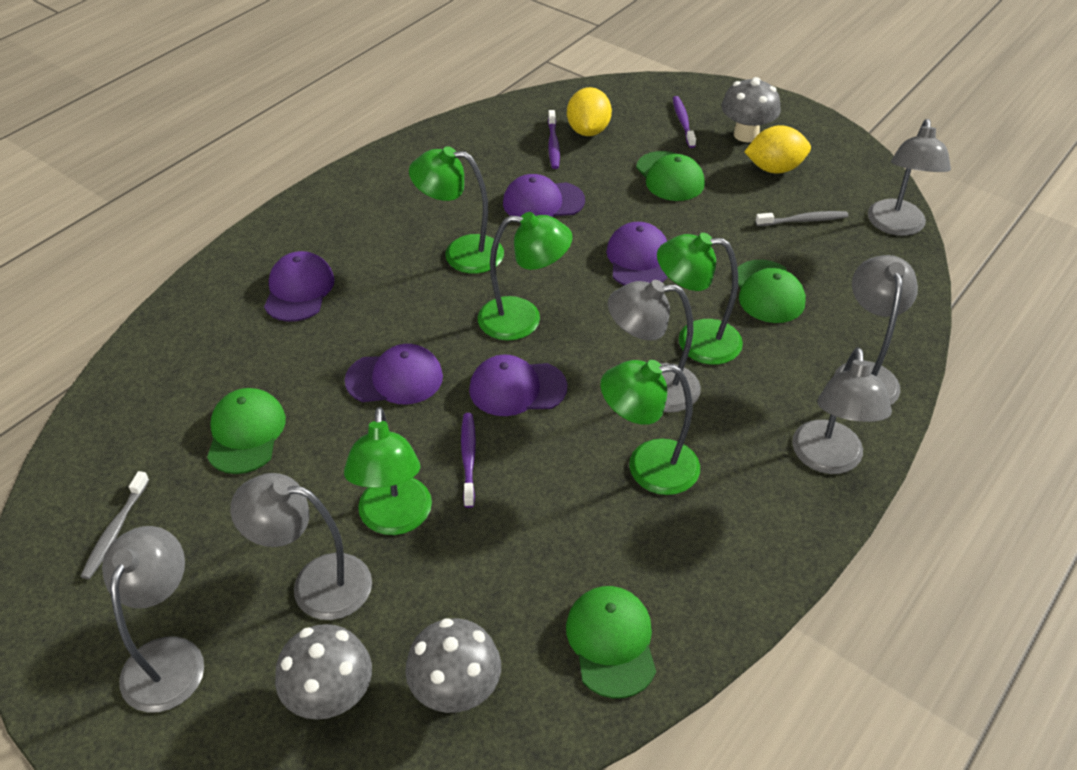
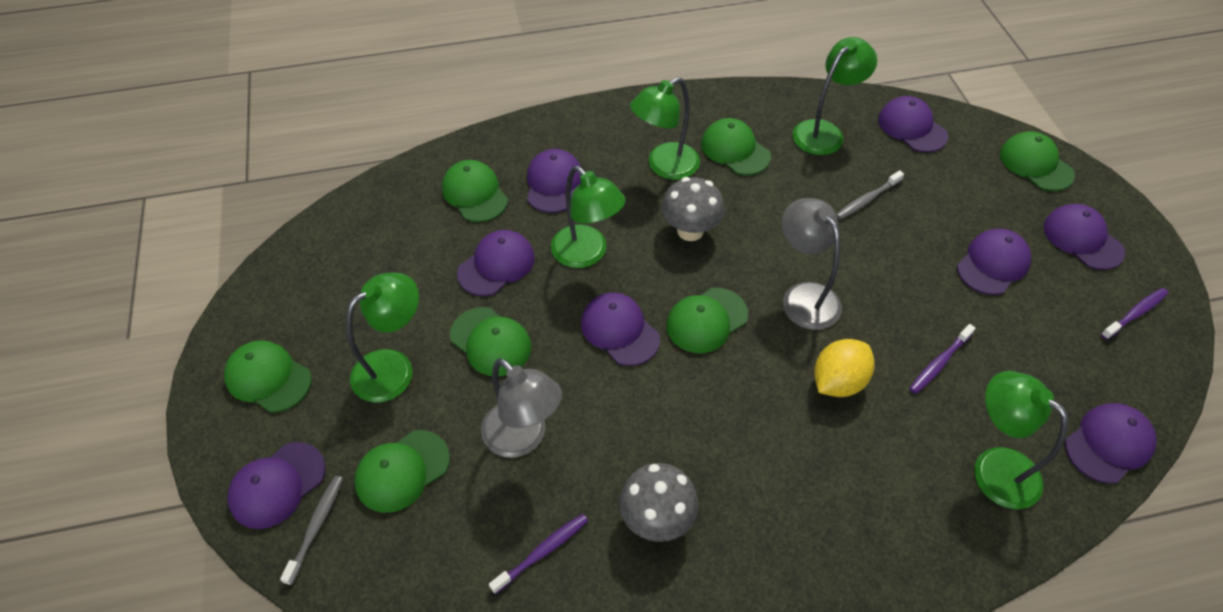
green cap: [207,388,286,474] [566,586,656,698] [636,151,705,201] [737,260,806,323] = 4 -> [224,340,312,413] [354,430,450,513] [442,160,508,222] [450,307,531,377] [666,288,748,353] [701,118,771,175] [1000,131,1075,191] = 7
grey lamp: [102,526,204,713] [230,473,372,620] [608,280,701,413] [792,348,892,474] [834,255,918,405] [868,119,951,236] = 6 -> [481,358,562,458] [782,198,842,330] = 2
grey mushroom: [275,624,372,720] [405,618,501,713] [721,77,781,142] = 3 -> [619,463,699,542] [662,177,724,241] = 2
purple cap: [264,251,335,322] [345,344,443,405] [469,354,568,416] [503,174,585,217] [606,222,667,286] = 5 -> [227,442,326,529] [457,230,535,296] [527,149,581,213] [581,293,660,366] [878,96,948,152] [957,229,1031,295] [1044,204,1125,270] [1065,403,1157,484] = 8
yellow lemon: [567,87,612,136] [744,125,811,174] = 2 -> [814,339,874,397] = 1

